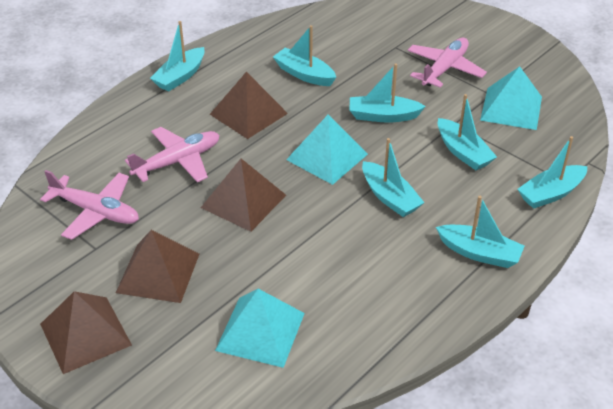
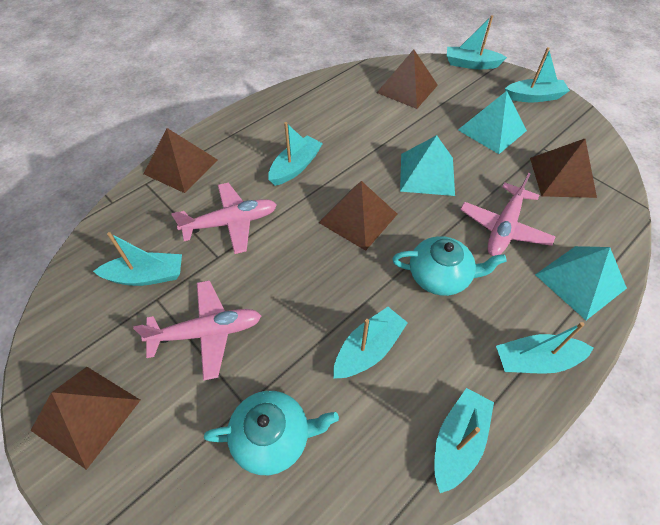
brown pyramid: [40,291,132,374] [116,230,199,303] [201,159,286,232] [210,72,288,139] = 4 -> [30,367,140,470] [144,128,218,193] [319,181,397,251] [377,49,438,109] [530,139,597,198] = 5
turquoise teapot: none = 0 -> [204,391,339,475] [392,236,507,296] = 2

